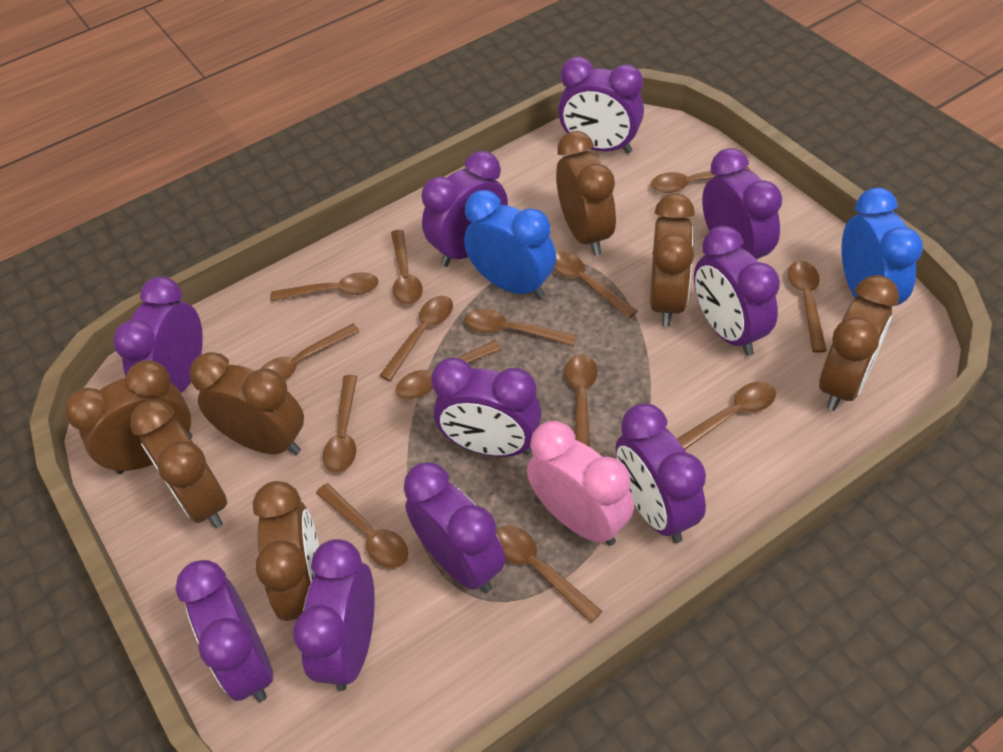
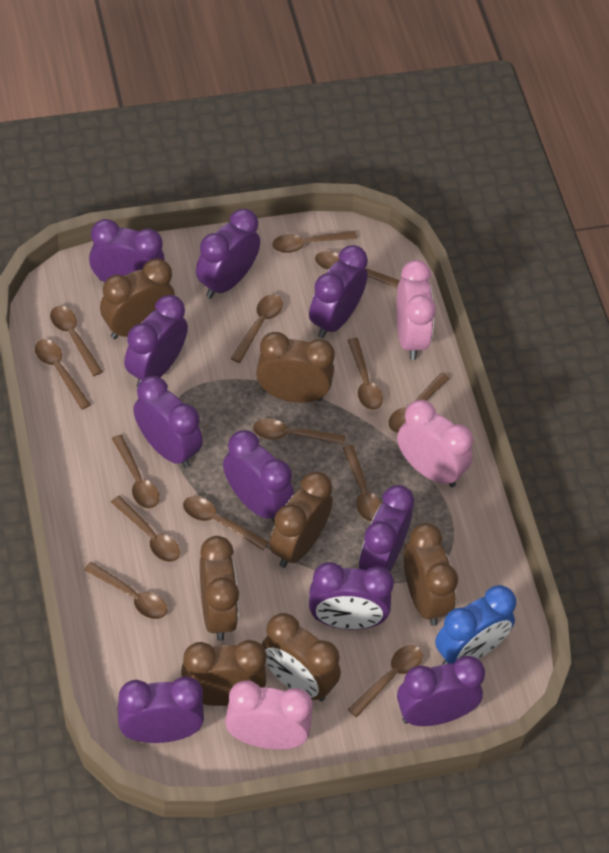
blue clock: [464,190,556,299] [842,188,923,307] = 2 -> [435,585,516,665] = 1
pink clock: [527,421,634,546] = 1 -> [225,680,313,749] [396,260,436,360] [397,400,473,487] = 3

